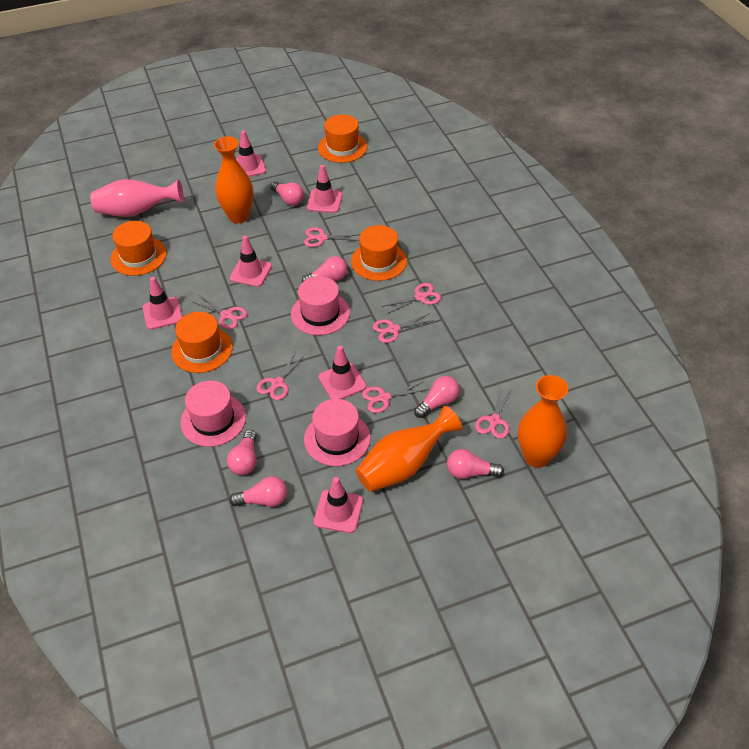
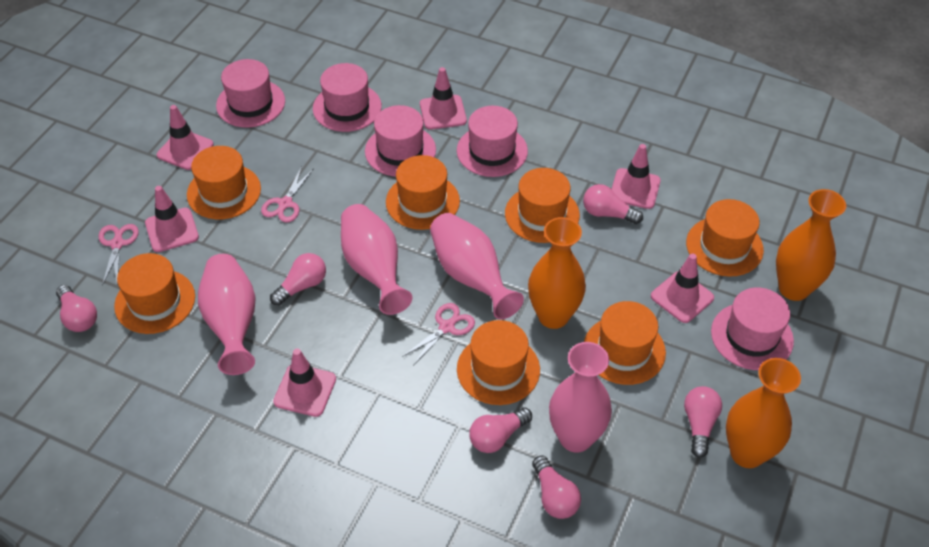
orange hat: [111,221,167,276] [171,312,233,373] [318,114,367,163] [351,225,407,281] = 4 -> [114,253,195,334] [187,146,261,219] [386,155,460,230] [457,320,540,405] [505,168,580,243] [584,301,666,385] [686,199,764,277] = 7
pink hat: [180,381,246,447] [291,276,350,335] [304,399,370,466] = 3 -> [216,59,285,128] [313,63,382,132] [365,105,436,176] [457,106,528,177] [711,287,794,370] = 5
pink scissors: [193,295,247,329] [256,353,305,400] [304,227,360,247] [362,382,428,413] [373,313,434,343] [382,283,441,314] [475,385,512,439] = 7 -> [99,224,139,286] [261,166,314,223] [402,303,475,366] = 3
pink vase: [90,179,184,217] = 1 -> [198,254,256,375] [341,204,412,315] [430,213,524,319] [549,342,612,453] = 4

